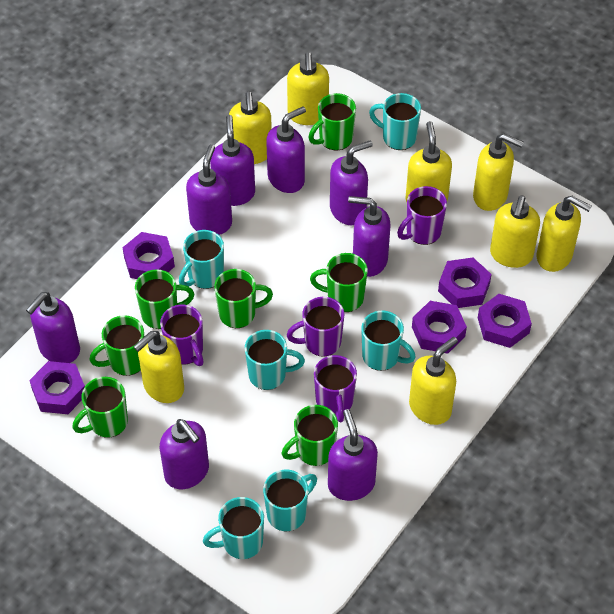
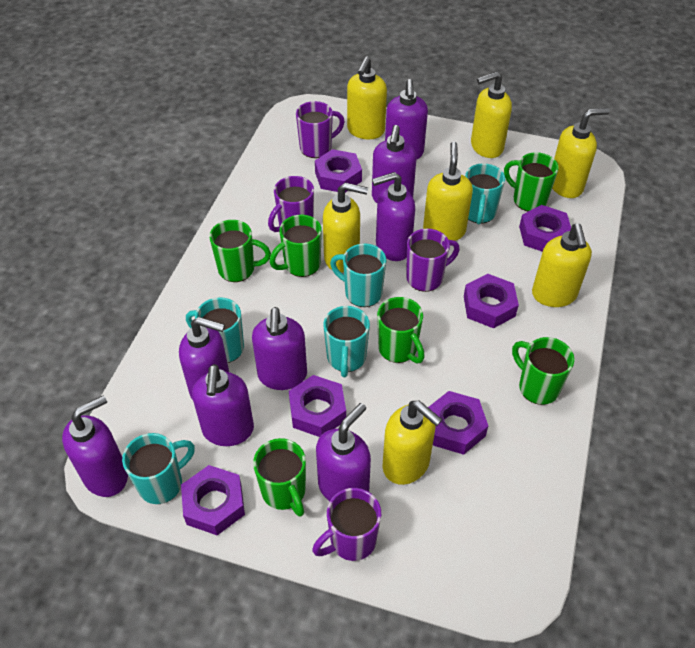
green mug: [72,377,128,438] [89,315,144,376] [135,269,194,329] [214,269,273,328] [282,405,338,466] [309,93,356,150] [310,253,368,312] = 7 -> [209,220,271,282] [253,438,306,517] [270,215,322,277] [377,297,424,364] [504,152,559,211] [512,337,574,405] = 6
purple nut: [29,361,85,414] [122,232,175,279] [412,301,467,354] [438,258,492,308] [478,294,532,348] = 5 -> [181,465,245,535] [289,375,346,437] [315,149,362,193] [428,391,488,455] [464,274,519,328] [519,205,571,252] = 6
turquoise mug: [179,230,224,289] [203,497,264,559] [245,330,305,390] [263,469,317,531] [361,311,416,371] [369,93,421,150] = 6 -> [122,433,195,504] [186,297,244,363] [323,306,370,377] [330,243,386,307] [465,163,505,224] = 5
yellow soap dispenser: [133,331,184,403] [229,92,272,164] [287,52,329,125] [406,121,452,202] [409,337,458,425] [473,134,524,211] [490,195,540,268] [536,196,592,272] = 8 -> [323,183,368,272] [347,57,387,139] [383,401,442,485] [423,142,473,241] [471,71,512,158] [532,224,592,307] [552,108,610,198] = 7

